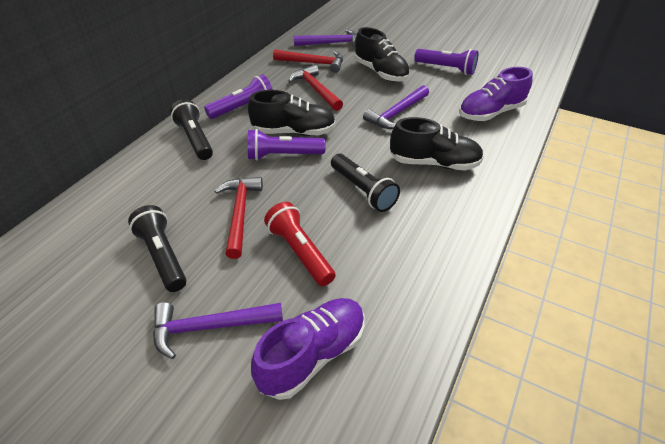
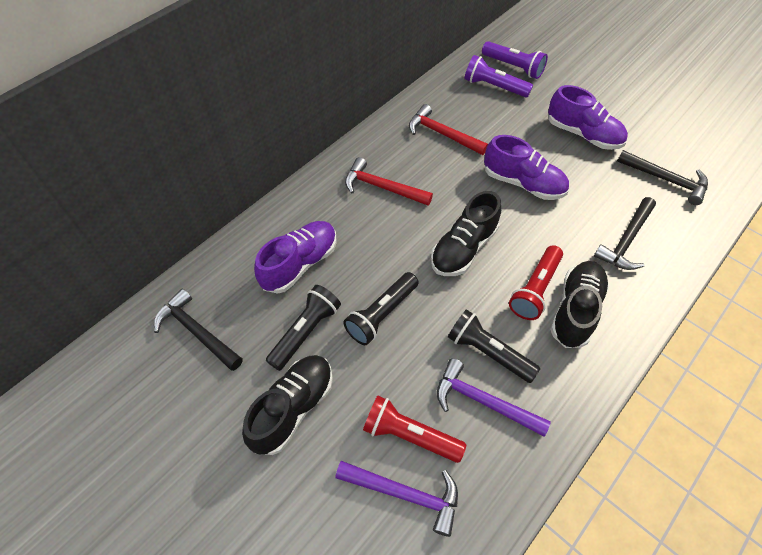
black hammer: none = 0 -> [154,289,243,371] [594,197,656,270] [617,150,708,205] = 3
purple flashlight: [204,74,273,119] [248,129,326,160] [414,49,478,75] = 3 -> [464,55,533,98] [482,41,548,79] = 2
purple hammer: [153,302,283,359] [294,30,357,48] [363,85,429,129] = 3 -> [335,461,458,537] [437,358,551,437] = 2
purple shoe: [251,298,365,400] [459,67,533,121] = 2 -> [254,221,336,294] [484,135,569,200] [548,85,628,150] = 3
red flashlight: [264,202,336,286] = 1 -> [363,395,466,463] [509,245,563,320] = 2
red hammer: [215,177,263,259] [273,50,343,73] [289,64,343,111] = 3 -> [345,157,433,206] [409,104,488,155] = 2

